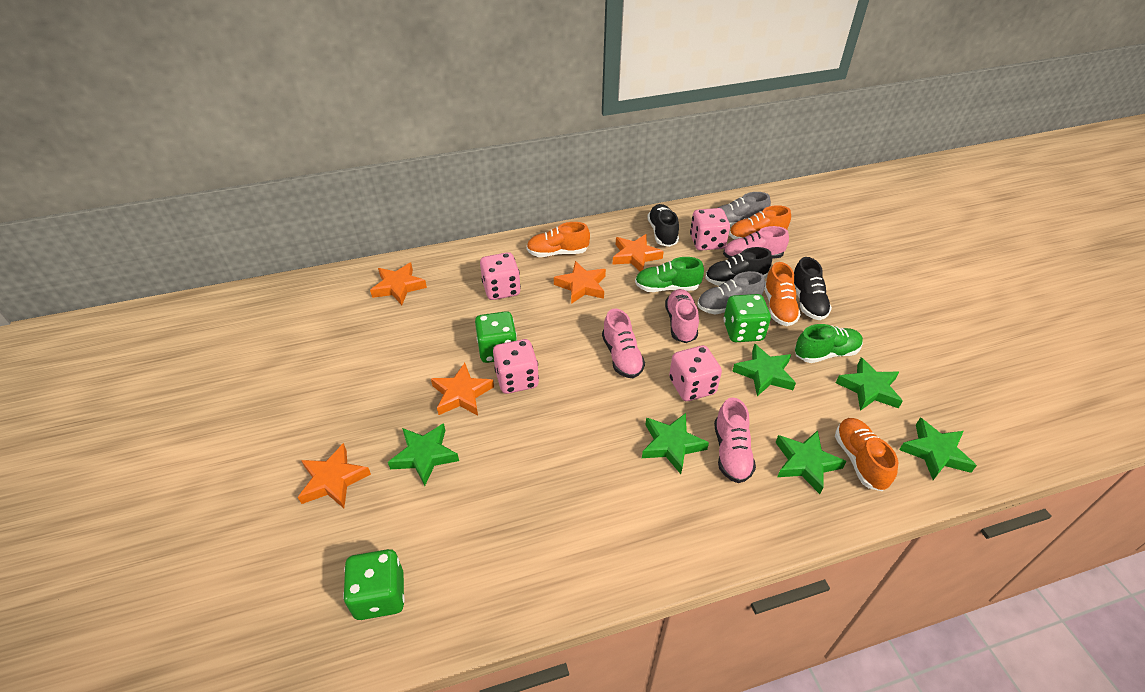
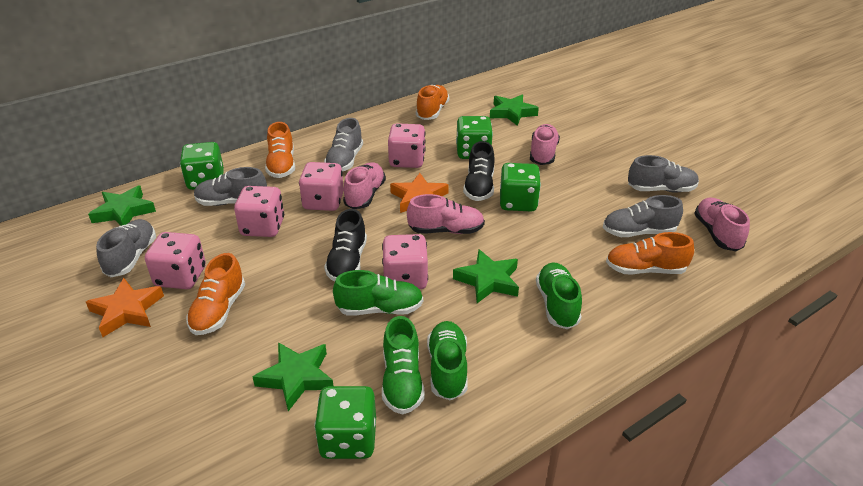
black shoe: [647,204,679,247] [705,247,772,286] [794,257,832,320] = 3 -> [324,209,367,281] [463,141,495,201] = 2
green dice: [343,549,405,620] [475,311,517,363] [723,294,771,342] = 3 -> [180,142,224,190] [314,386,376,459] [456,116,493,159] [500,163,541,212] = 4
green shoe: [635,257,704,292] [795,324,863,363] = 2 -> [333,270,423,316] [382,316,424,415] [427,321,468,400] [536,262,582,329] = 4
green star: [388,423,459,486] [642,413,709,474] [732,344,796,396] [775,430,846,494] [836,357,903,411] [899,418,977,480] = 6 -> [88,186,156,226] [252,342,333,411] [453,249,519,303] [490,94,539,126] = 4
grey shoe: [698,271,765,315] [718,192,771,227] = 2 -> [96,219,156,277] [194,167,267,206] [324,118,363,171] [603,195,683,237] [628,155,699,193] = 5
orange star: [298,443,371,508] [370,262,427,305] [431,363,494,416] [554,261,606,304] [613,234,664,272] = 5 -> [86,278,164,337] [390,173,449,213] = 2
pink dice: [480,252,521,300] [493,339,539,394] [669,345,722,401] [690,208,730,251] = 4 -> [145,232,206,289] [234,186,284,237] [299,162,344,211] [382,234,428,289] [388,123,426,168] = 5

